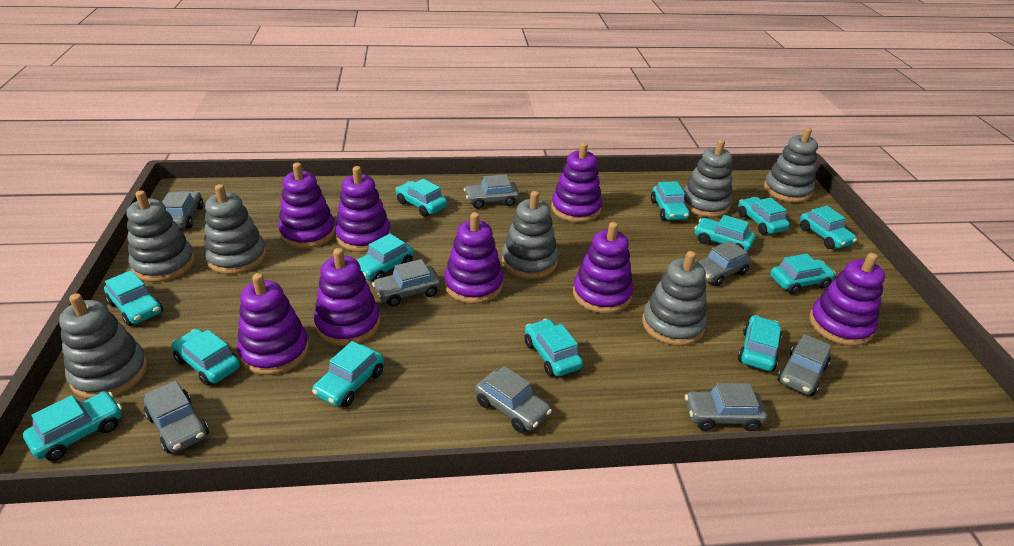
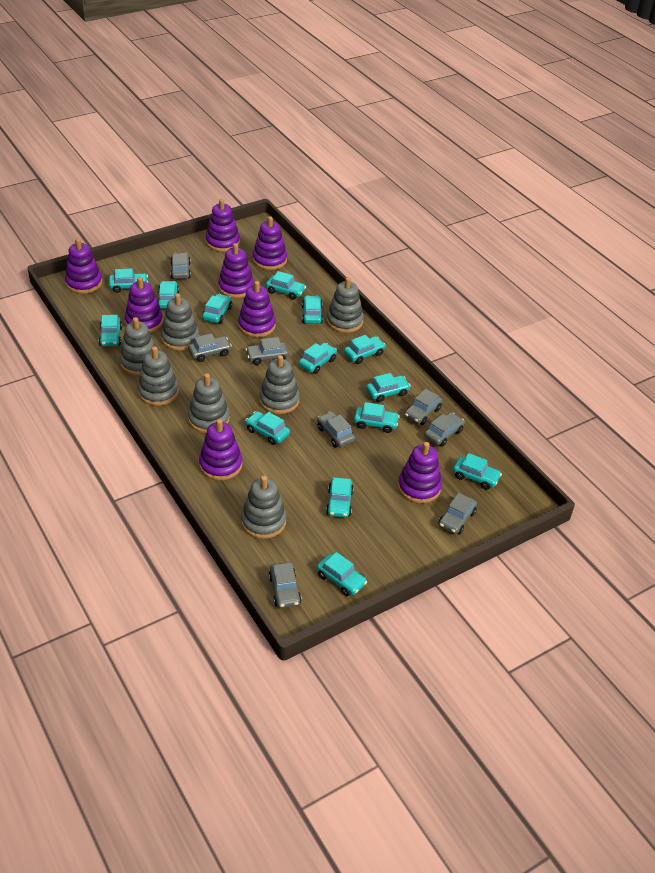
turquoise car: [23,392,122,461] [104,270,163,326] [171,329,240,386] [312,341,384,407] [357,234,414,281] [396,179,447,217] [524,319,583,377] [651,181,690,220] [694,215,755,251] [738,197,790,235] [738,315,782,371] [770,254,836,294] [800,206,857,249] = 13 -> [99,315,122,346] [109,268,148,293] [157,281,179,309] [202,294,232,323] [245,411,290,445] [266,271,306,300] [299,343,337,374] [302,296,323,324] [317,552,367,596] [326,477,354,518] [344,335,386,364] [354,402,400,433] [366,373,411,402] [453,453,502,490] = 14

